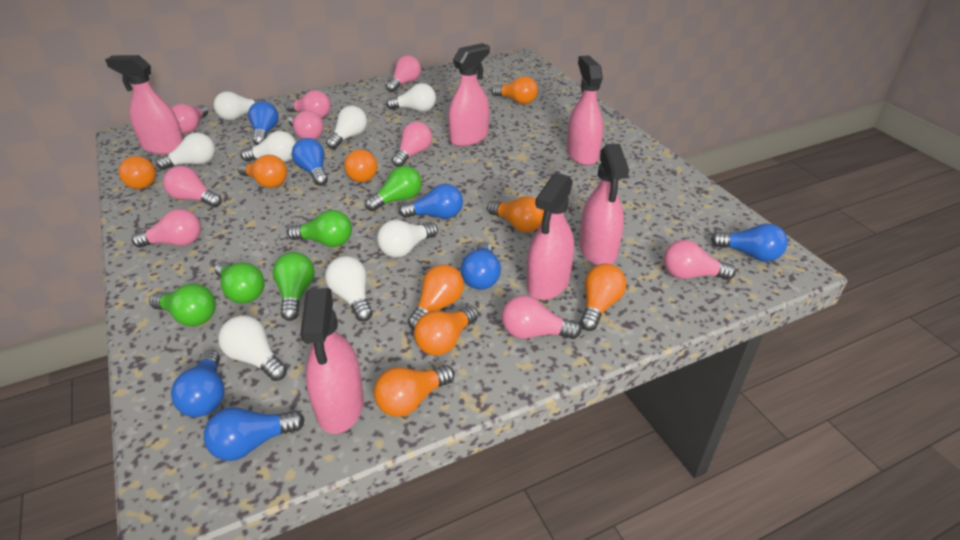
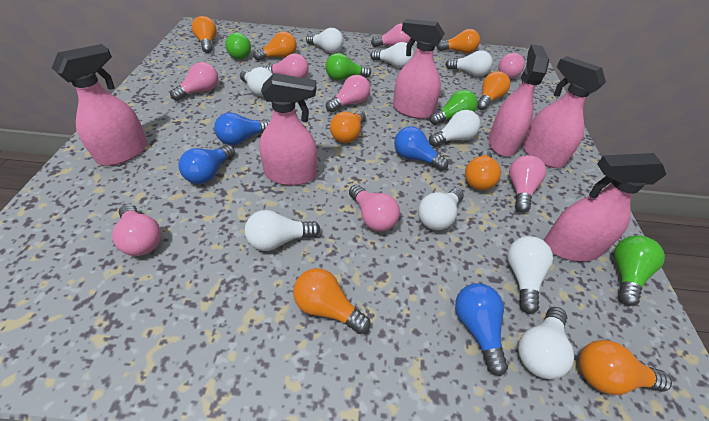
blue light bulb: [171,350,225,417] [204,407,305,461] [248,101,279,145] [292,138,328,186] [399,184,463,219] [461,242,501,290] [711,223,788,262] = 7 -> [178,145,235,184] [214,112,270,145] [394,126,448,171] [455,283,508,376] = 4
green light bulb: [149,284,216,326] [215,261,264,303] [273,252,315,321] [287,210,352,247] [365,166,422,211] = 5 -> [225,33,251,59] [325,53,371,81] [430,90,478,125] [614,235,665,306] = 4
orange light bulb: [118,155,156,189] [238,155,287,188] [344,148,377,182] [374,365,454,417] [408,264,464,330] [414,306,479,356] [487,196,544,232] [492,76,538,104] [580,263,626,331] = 9 -> [192,16,217,53] [253,31,297,61] [293,268,371,334] [330,110,366,143] [437,29,480,53] [465,151,501,190] [477,71,510,110] [579,340,672,395] = 8
pink light bulb: [132,209,201,248] [163,166,222,207] [171,104,208,134] [285,90,331,119] [288,110,324,139] [386,55,421,92] [392,121,432,167] [502,295,581,339] [664,240,736,280] = 9 -> [112,204,161,256] [170,62,218,101] [263,53,309,78] [326,75,370,112] [349,185,400,232] [371,23,411,47] [498,53,525,79] [509,155,546,213] = 8
white light bulb: [156,133,215,170] [213,91,265,120] [218,315,287,381] [240,131,296,162] [325,256,373,321] [326,106,367,149] [377,220,438,258] [386,83,436,112] = 8 -> [240,67,273,96] [245,210,320,251] [306,28,344,53] [370,42,414,68] [418,188,464,230] [429,110,480,147] [445,50,492,77] [507,236,553,314] [518,307,574,379] = 9

